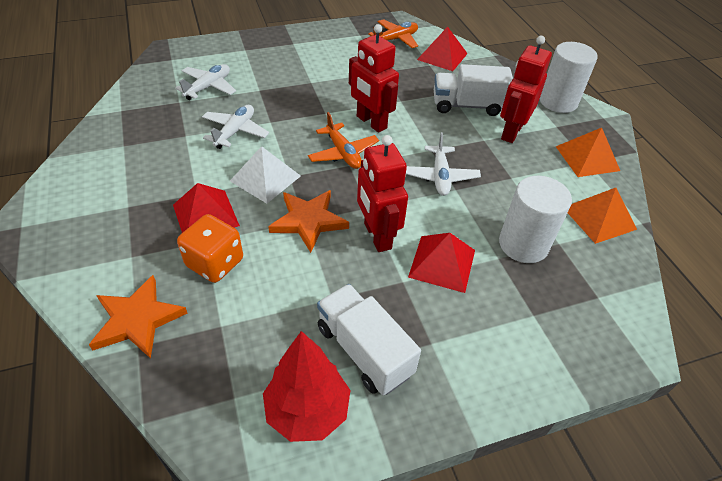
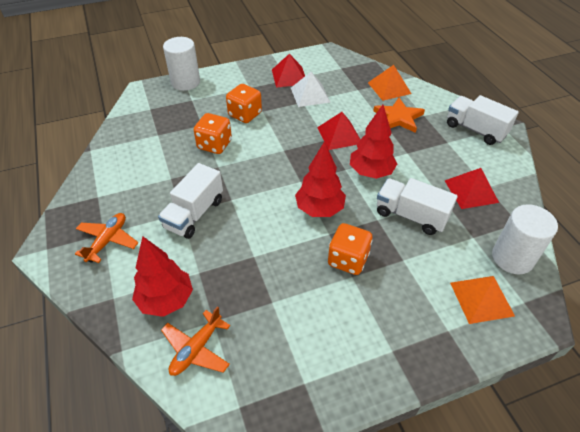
orange dice: [177,214,243,283] = 1 -> [194,113,232,154] [226,84,262,123] [328,223,373,275] = 3
orange star: [89,275,188,359] [268,190,349,253] = 2 -> [373,98,425,133] = 1
red robot: [349,24,399,133] [357,135,408,252] [500,36,552,143] = 3 -> none = 0
red tree: [263,331,350,442] = 1 -> [132,236,193,317] [295,141,346,217] [350,105,397,179] = 3
white plane: [175,64,236,100] [202,105,269,149] [406,132,481,196] = 3 -> none = 0
white truck: [317,284,421,395] [434,64,513,116] = 2 -> [158,163,223,239] [377,178,458,235] [447,95,519,145] = 3

